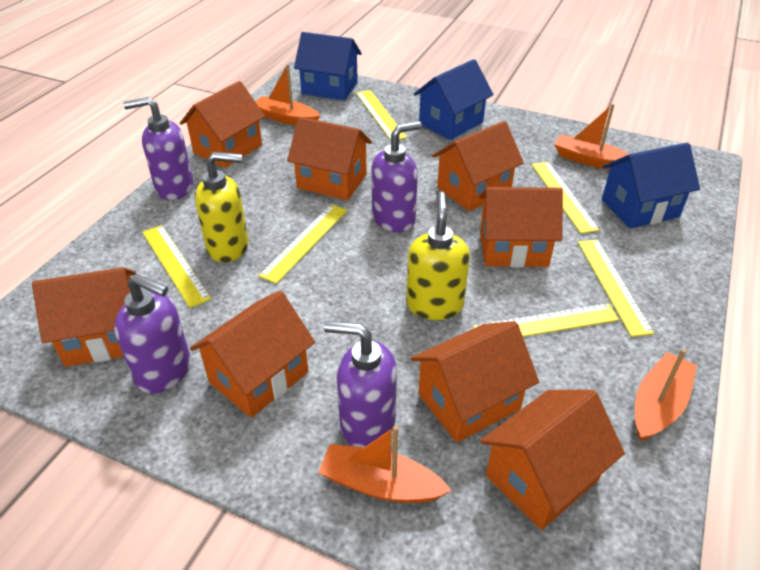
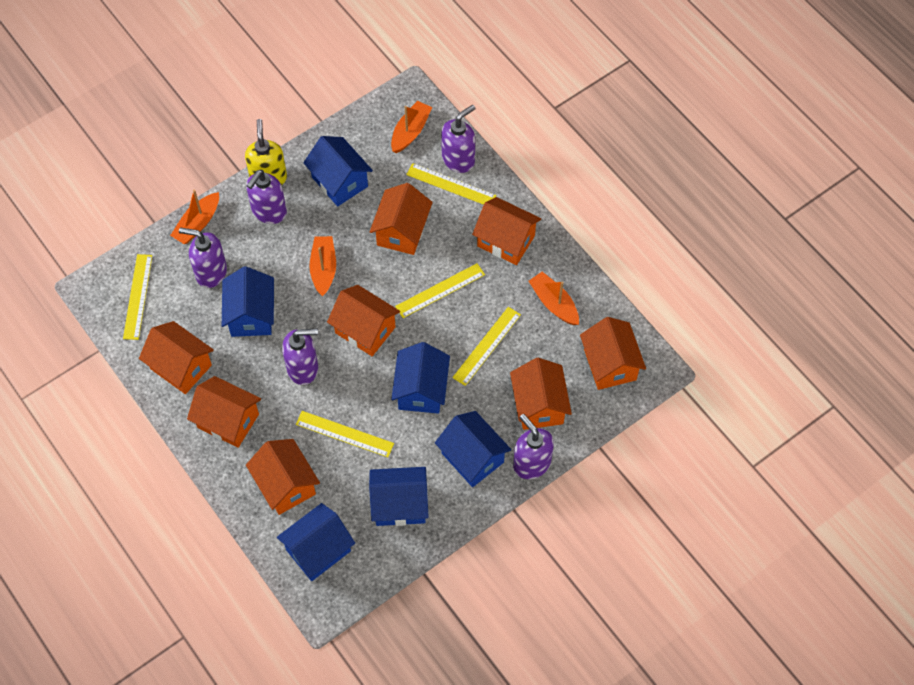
blue house: [294,32,362,100] [414,59,493,140] [602,142,700,229] = 3 -> [222,266,274,337] [277,503,355,581] [303,136,373,206] [369,467,429,526] [391,342,450,413] [435,411,511,487] = 6
purple soap dispenser: [114,274,191,394] [123,97,193,200] [324,321,397,447] [372,121,422,232] = 4 -> [179,227,227,288] [246,170,287,224] [282,329,318,385] [441,105,476,173] [513,414,554,479] = 5
yellow ruler: [142,225,211,308] [259,204,348,284] [356,90,407,140] [473,303,619,337] [532,162,599,234] [578,239,654,337] = 6 -> [123,254,152,340] [296,411,394,457] [395,263,485,318] [406,163,496,205] [452,307,521,386] = 5
yellow soap dispenser: [195,152,248,262] [406,192,470,320] = 2 -> [245,119,287,185] = 1

